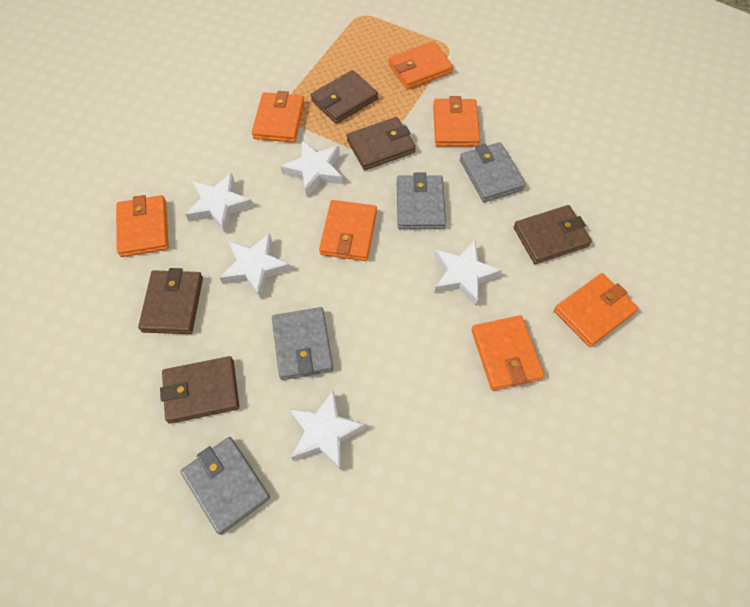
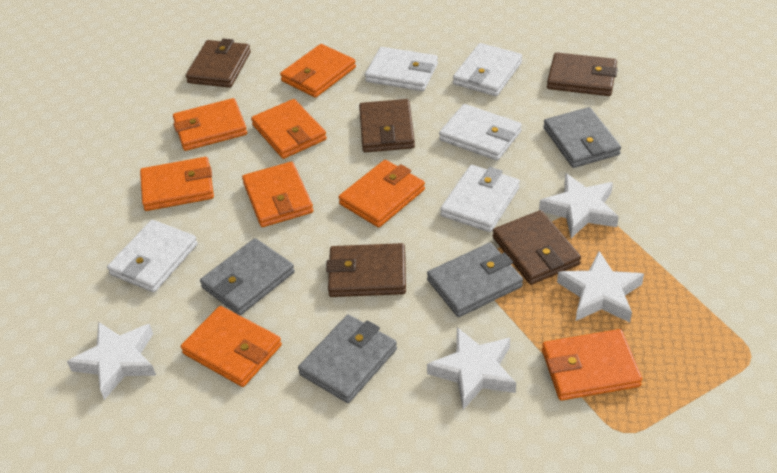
orange wallet: [116,195,169,257] [252,91,305,143] [319,200,377,261] [389,41,453,89] [433,96,480,147] [471,315,544,391] [554,273,639,347] = 7 -> [140,157,214,211] [173,98,247,151] [181,306,282,387] [242,162,313,227] [251,99,327,159] [280,44,356,98] [338,160,425,228] [542,329,642,401] = 8
white star: [185,173,253,232] [220,234,291,299] [281,140,343,197] [289,390,366,470] [434,241,502,306] = 5 -> [67,322,156,400] [427,327,516,410] [539,173,619,238] [557,251,644,323] = 4
white wallet: none = 0 -> [107,220,198,292] [365,47,438,91] [439,104,522,161] [440,165,520,232] [453,43,522,96] = 5

